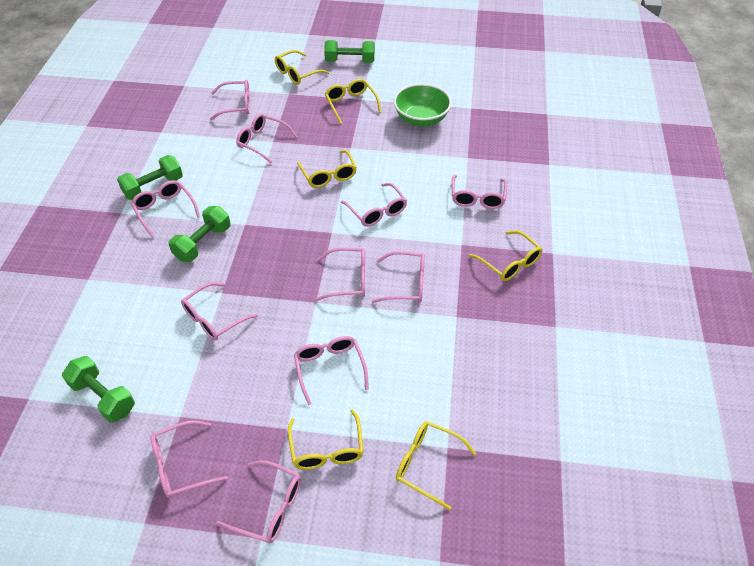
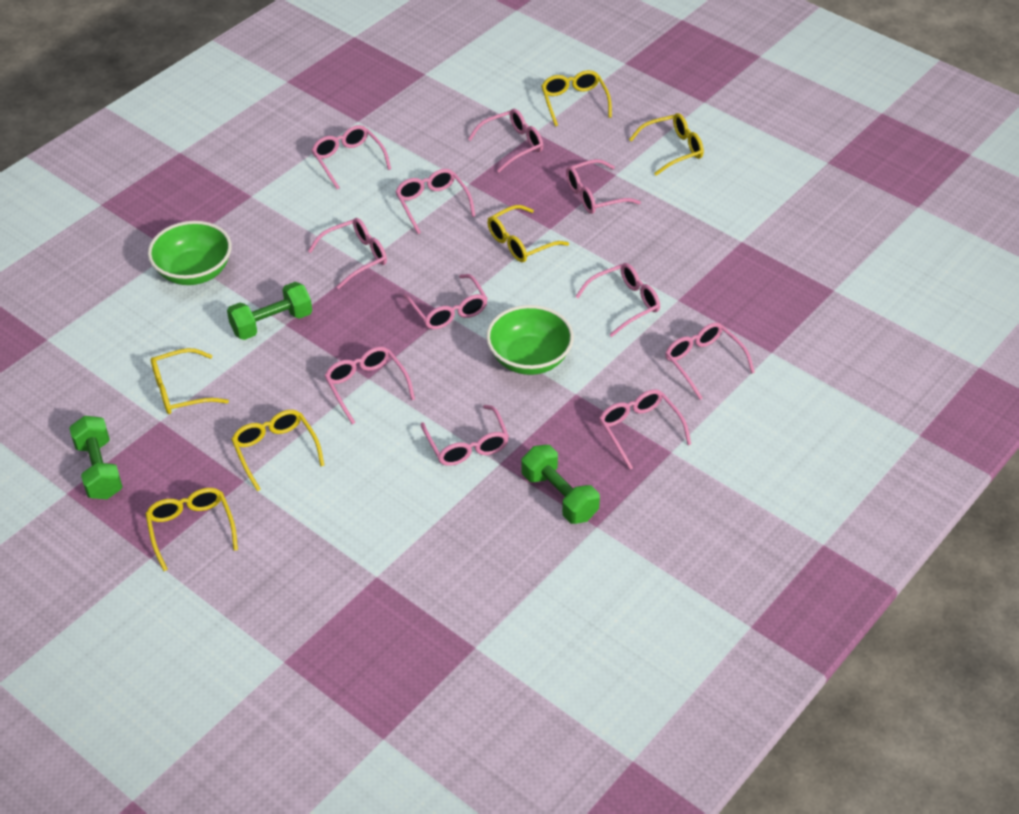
green bowl: [394,84,452,126] = 1 -> [148,221,232,285] [486,305,574,375] = 2
green dumbbell: [62,356,135,423] [117,155,183,200] [169,206,231,262] [324,40,375,63] = 4 -> [69,416,123,499] [227,282,312,340] [521,445,600,524] = 3

